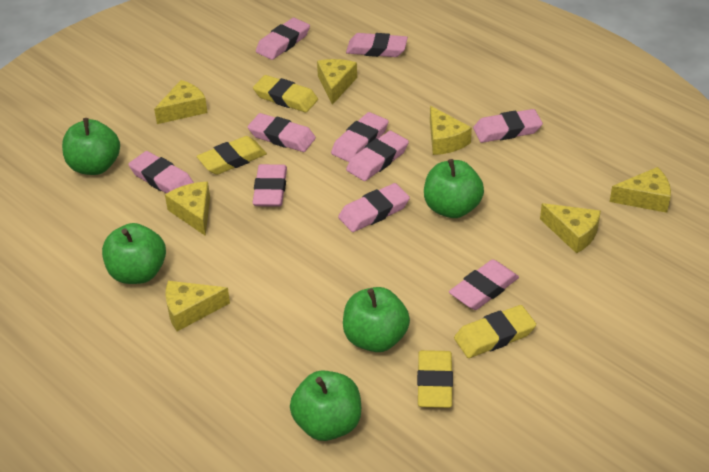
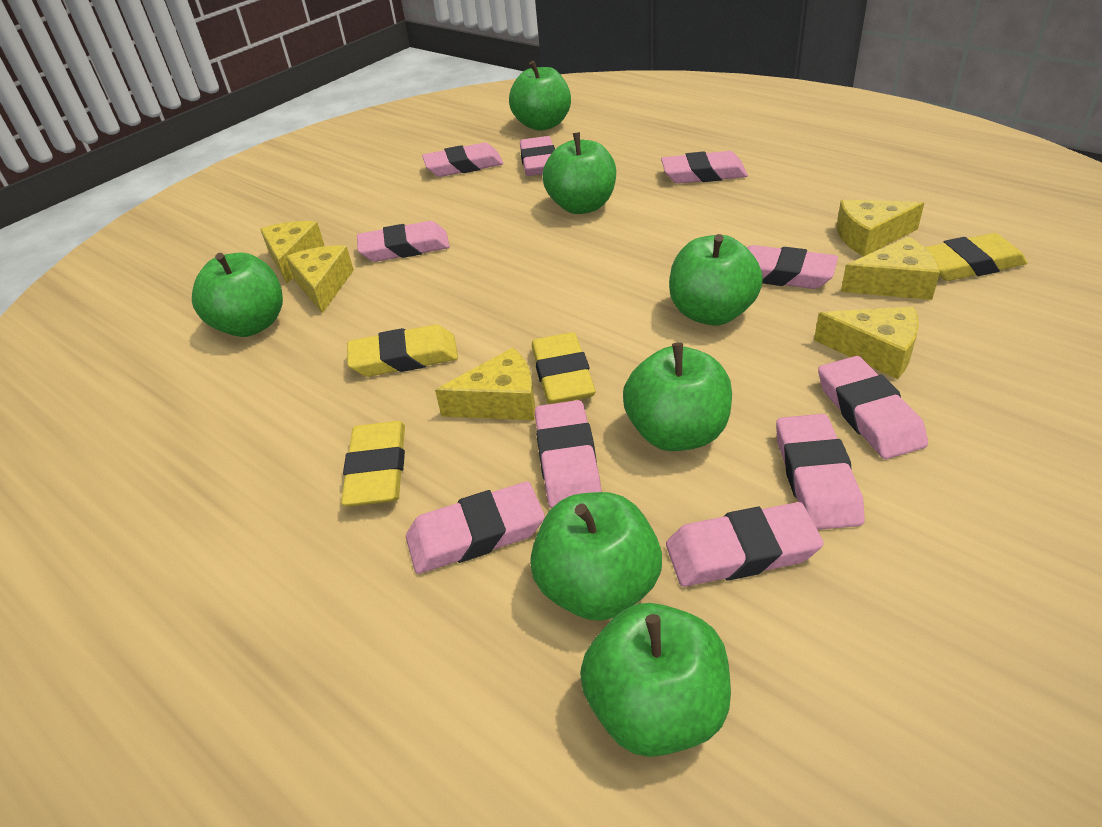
green apple: [62,118,120,175] [102,223,166,284] [290,370,361,441] [343,287,410,352] [424,159,484,218] = 5 -> [192,253,283,337] [509,61,571,131] [530,492,662,621] [543,132,616,214] [580,603,731,757] [623,342,732,451] [669,234,763,326] = 7
yellow cheese: [154,80,208,124] [165,182,210,236] [165,281,230,331] [317,59,357,105] [430,106,472,155] [540,203,601,254] [610,167,671,213] = 7 -> [260,221,324,284] [286,246,354,314] [435,348,535,420] [814,306,919,379] [836,200,924,257] [841,236,940,300] = 6

